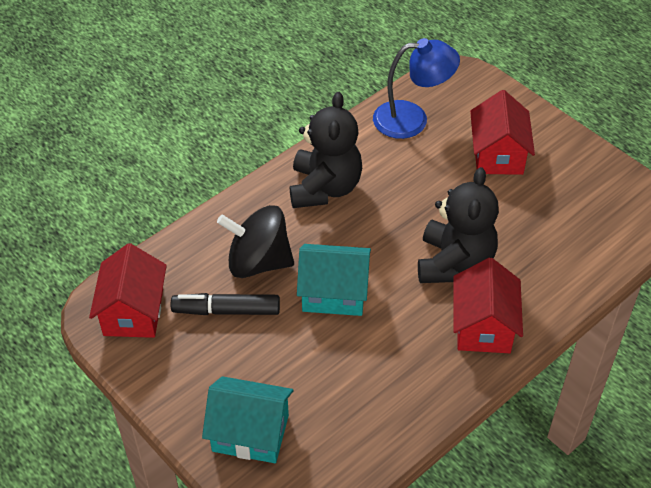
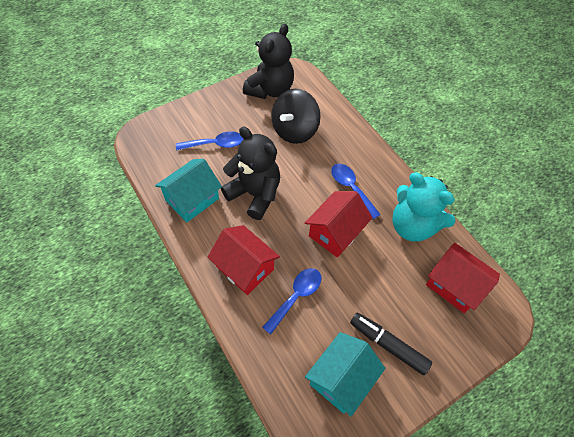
blue lamp: [373,38,460,139] = 1 -> none = 0
blue spoon: none = 0 -> [176,131,243,151] [262,268,321,335] [331,164,381,219] = 3
turquoise teddy bear: none = 0 -> [392,172,455,242] = 1

